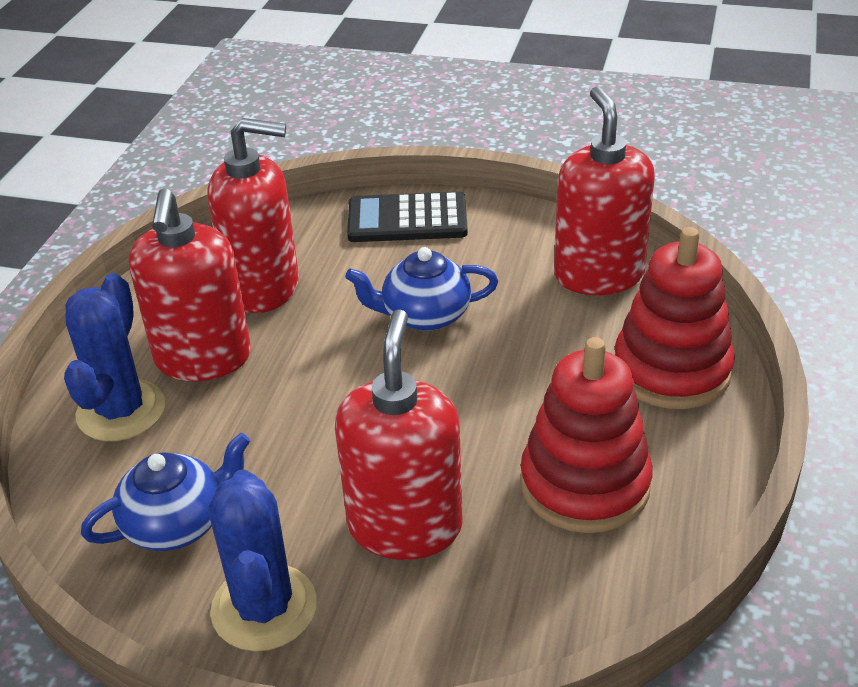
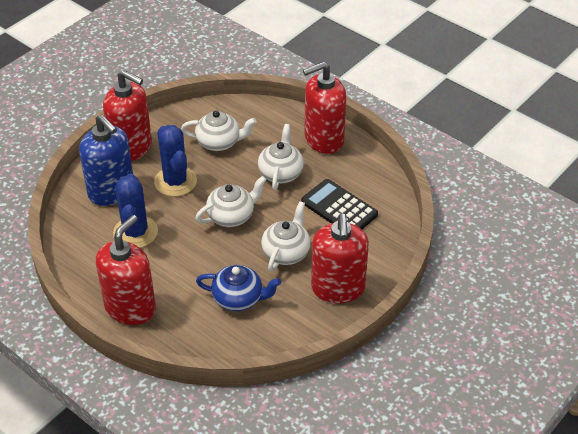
blue soap dispenser: none = 0 -> [79,114,133,206] = 1
blue teapot: [81,433,250,551] [345,247,498,331] = 2 -> [196,265,281,311] = 1
red stacking toy: [520,337,653,533] [615,227,735,409] = 2 -> none = 0
white teapot: none = 0 -> [181,110,257,151] [195,176,266,227] [258,124,304,190] [261,201,311,272] = 4

